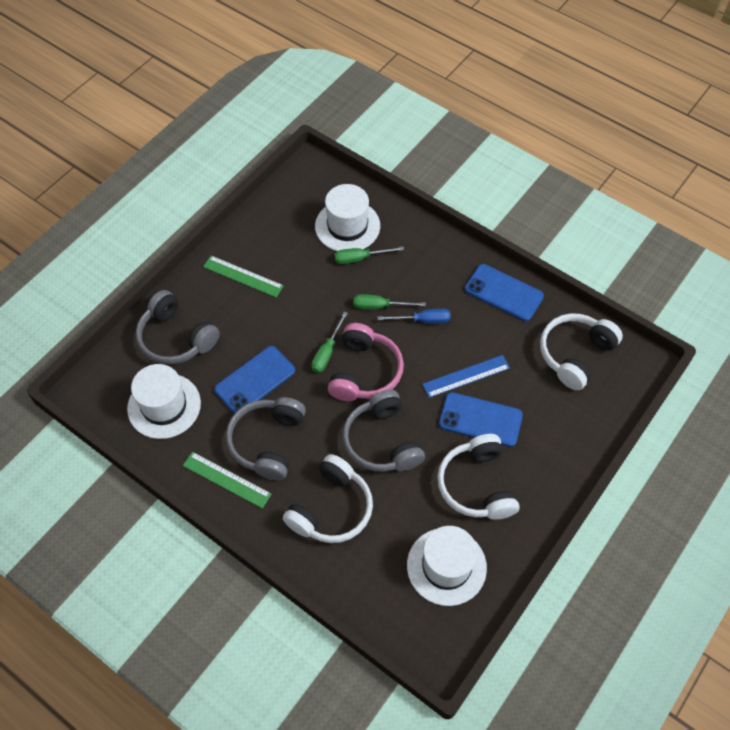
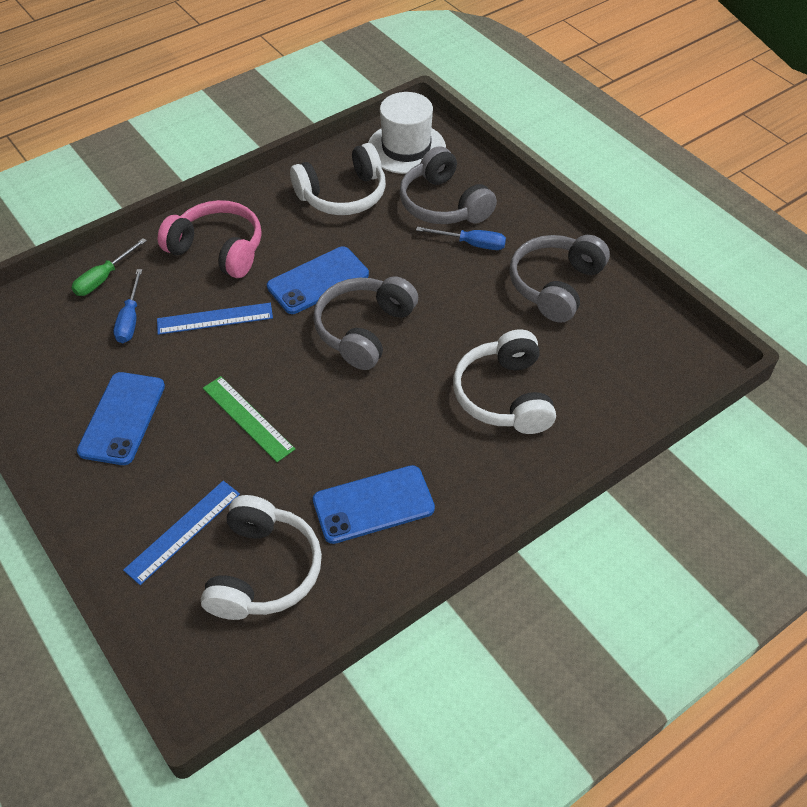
blue ruler: [422,355,510,398] = 1 -> [123,481,240,585] [157,303,273,335] = 2
blue screwdriver: [378,308,451,324] = 1 -> [113,269,142,343] [416,227,506,250] = 2
green ruler: [183,452,272,509] [203,256,284,298] = 2 -> [203,376,295,462] = 1
green screwdriver: [311,312,348,373] [335,247,404,264] [354,294,426,309] = 3 -> [72,238,147,296] = 1
white hat: [127,364,201,439] [315,184,380,251] [407,526,487,606] = 3 -> [368,92,446,174] = 1

